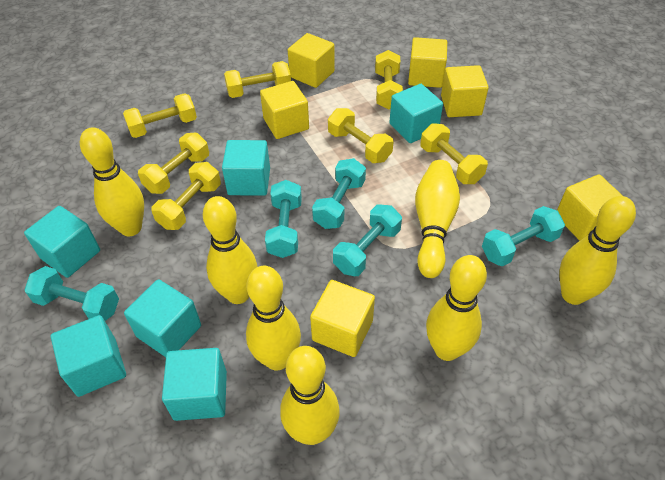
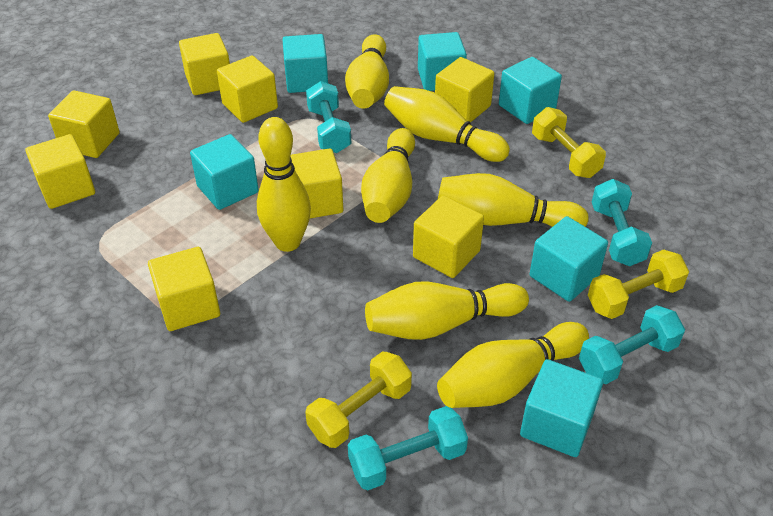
turquoise dumbbell: [25,266,119,321] [265,180,302,258] [312,158,366,229] [333,205,402,276] [482,206,565,266] = 5 -> [306,81,351,153] [348,406,468,490] [579,305,685,384] [592,179,652,266] = 4
yellow cube: [260,81,309,139] [288,33,335,88] [310,280,375,357] [408,37,447,88] [441,65,489,117] [557,174,623,241] = 6 -> [25,134,95,209] [48,90,120,158] [148,247,220,331] [179,33,230,95] [217,55,278,123] [290,148,343,218] [413,196,484,278] [435,57,494,123] = 8
yellow dumbbell: [123,93,197,138] [138,133,209,194] [151,162,221,230] [224,61,291,98] [328,108,393,163] [375,50,403,109] [420,123,488,184] = 7 -> [305,351,412,448] [532,107,606,178] [588,249,689,319] = 3

